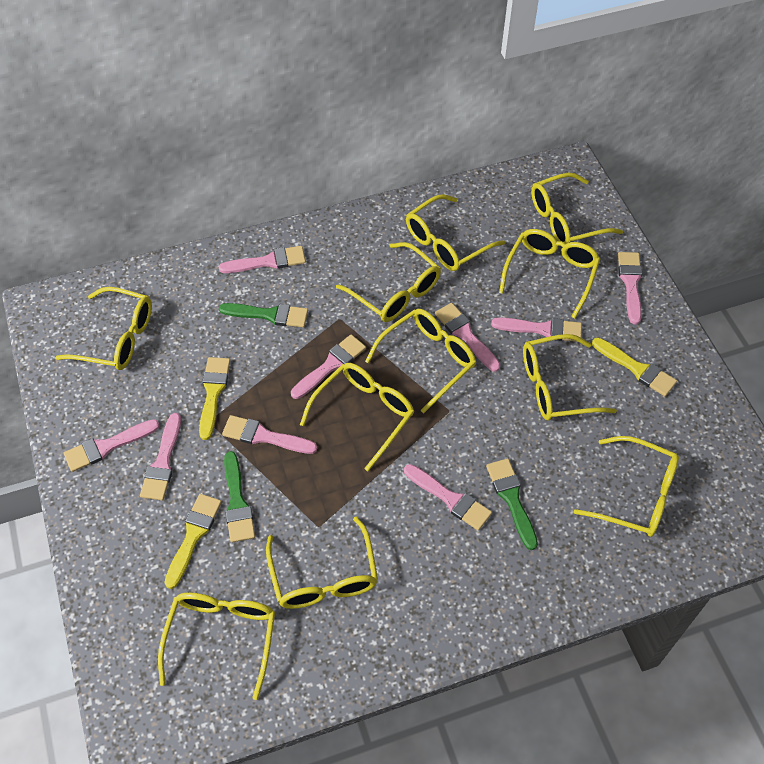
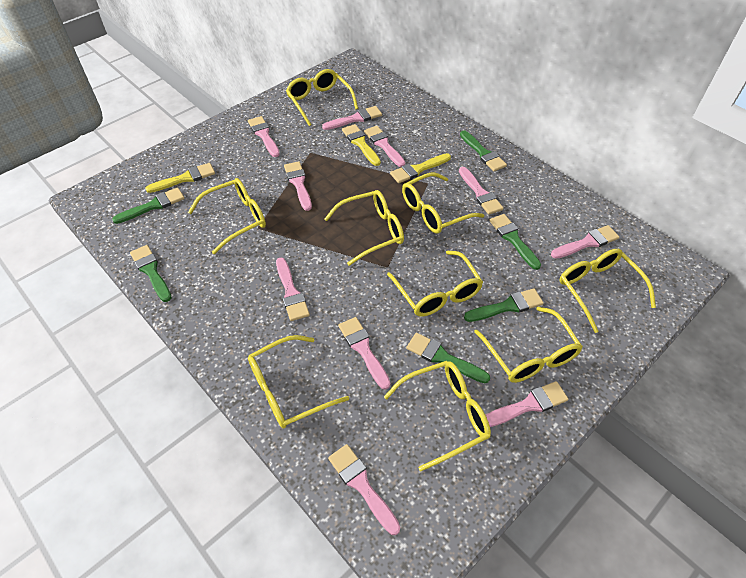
green brush: [219,303,308,327] [224,451,255,543] [486,458,538,550] = 3 -> [112,187,185,224] [130,245,172,302] [406,333,490,383] [460,130,507,171] [464,288,544,322] [489,214,541,270] = 6
pink brush: [64,419,160,472] [140,413,181,500] [218,246,306,273] [222,415,317,454] [291,335,366,399] [404,464,492,531] [435,303,500,372] [491,317,582,342] [618,252,642,324] = 9 -> [248,116,280,157] [276,258,310,321] [284,161,312,211] [322,106,382,130] [328,444,400,535] [338,317,390,390] [364,126,405,167] [459,167,504,215] [486,381,569,427] [551,225,619,259] = 10
yellow glasses: [55,287,152,370] [158,593,275,700] [266,516,378,609] [300,363,414,471] [336,242,441,322] [365,309,476,413] [406,194,506,271] [499,229,600,318] [523,334,617,420] [531,173,623,244] [574,436,679,537] = 11 -> [188,178,266,254] [248,335,349,428] [286,69,358,126] [325,190,404,266] [384,361,491,471] [387,251,483,317] [402,172,484,234] [474,307,583,383] [559,249,656,333] = 9

